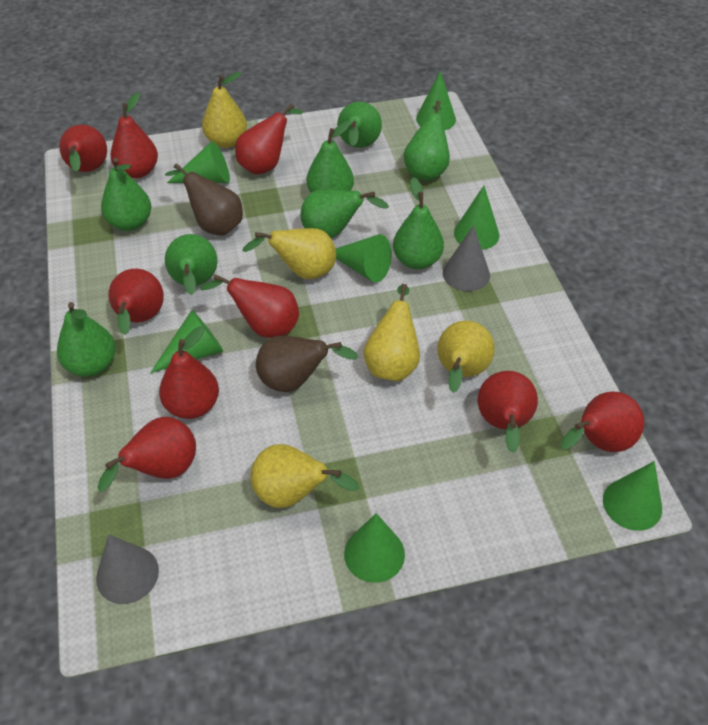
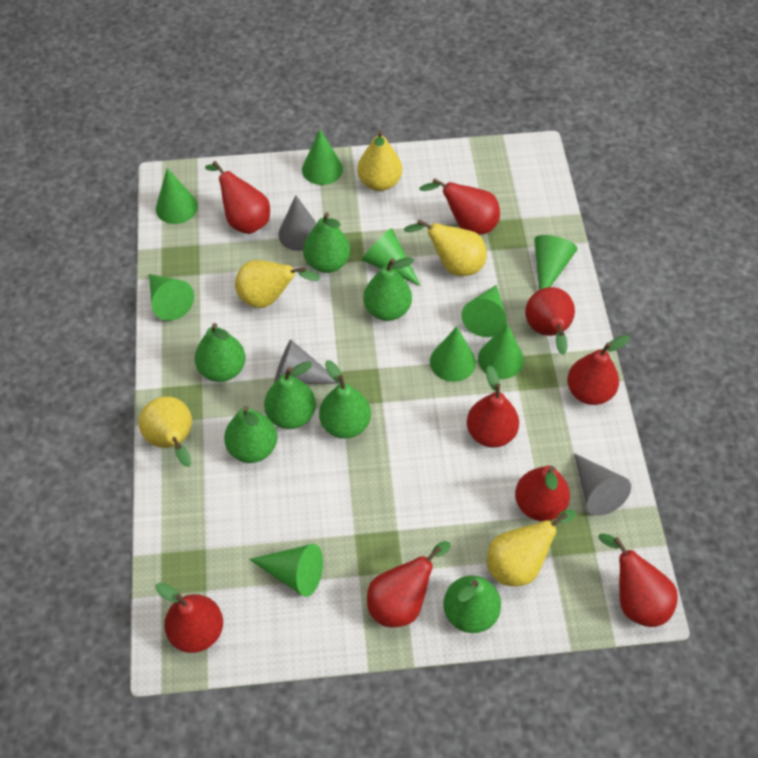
brown pear: [165,163,243,236] [256,336,358,392] = 2 -> none = 0
green cone: [150,310,223,373] [167,141,230,183] [336,234,392,282] [344,513,405,583] [416,71,456,131] [454,186,499,250] [603,461,662,531] = 7 -> [149,274,194,321] [156,168,198,224] [249,544,323,597] [302,129,343,185] [362,228,421,286] [430,327,476,382] [461,285,507,337] [478,324,524,379] [534,235,578,290] = 9
green pear: [57,302,116,377] [101,158,151,231] [165,234,217,295] [300,189,389,238] [307,120,354,192] [337,102,382,148] [393,177,444,270] [404,101,450,180] = 8 -> [195,323,246,382] [224,406,277,463] [264,361,316,429] [303,212,350,273] [319,360,371,439] [363,258,414,321] [443,575,501,633] = 7
grey cone: [96,535,159,604] [443,225,490,291] = 2 -> [274,340,341,384] [278,195,317,251] [574,453,631,516] = 3

